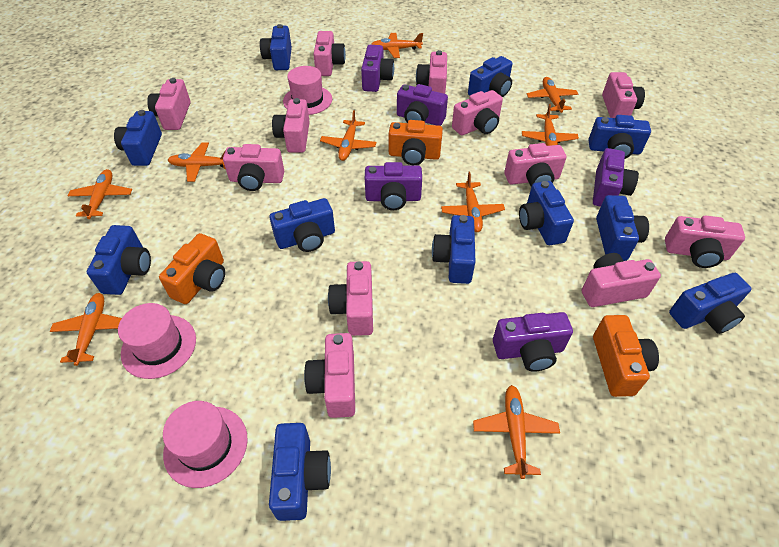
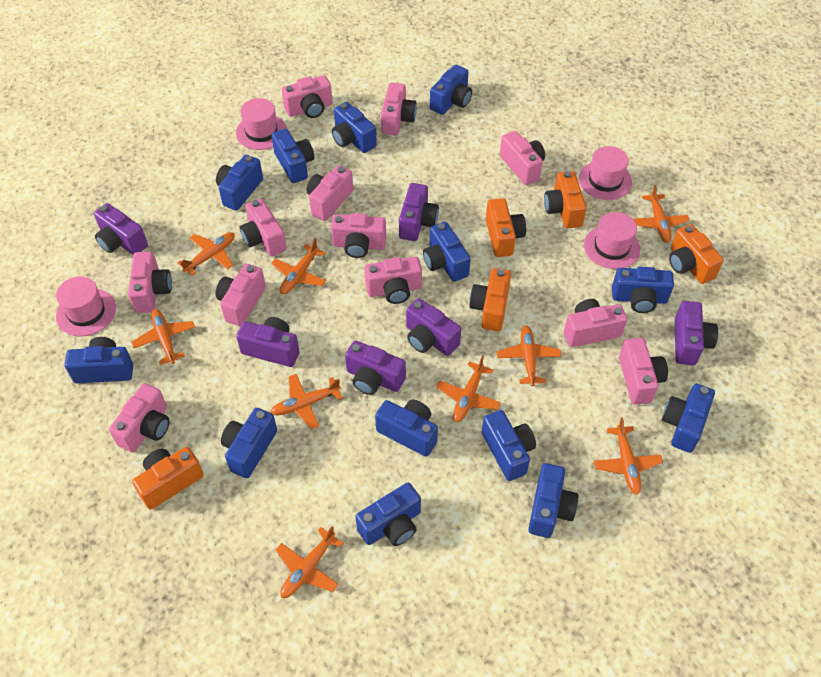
blue camera: [87,225,151,295] [114,110,162,166] [260,24,292,70] [269,198,335,252] [269,423,331,521] [432,215,476,284] [468,56,512,97] [519,181,574,245] [588,115,651,159] [596,195,649,261] [669,273,751,334] = 11 -> [65,337,133,383] [216,155,263,211] [221,408,277,478] [271,129,314,183] [332,102,377,153] [355,483,421,546] [375,400,438,457] [423,222,471,282] [430,65,472,115] [482,410,536,481] [528,463,579,538] [612,267,674,313] [662,384,715,453] = 13
orange camera: [159,233,225,304] [389,120,443,165] [593,315,659,397] = 3 -> [132,447,204,510] [469,268,511,331] [486,198,526,257] [544,171,587,228] [669,224,724,284] = 5
pink hat: [118,303,196,379] [163,401,248,488] [283,66,332,115] = 3 -> [56,276,116,336] [236,98,287,150] [579,146,632,200] [584,212,640,269] = 4
purple camera: [361,45,394,92] [365,162,422,210] [397,84,448,126] [493,312,573,372] [593,148,639,207] = 5 -> [94,203,148,255] [236,317,300,367] [345,340,406,395] [399,183,439,241] [406,298,461,356] [675,301,718,365] = 6

